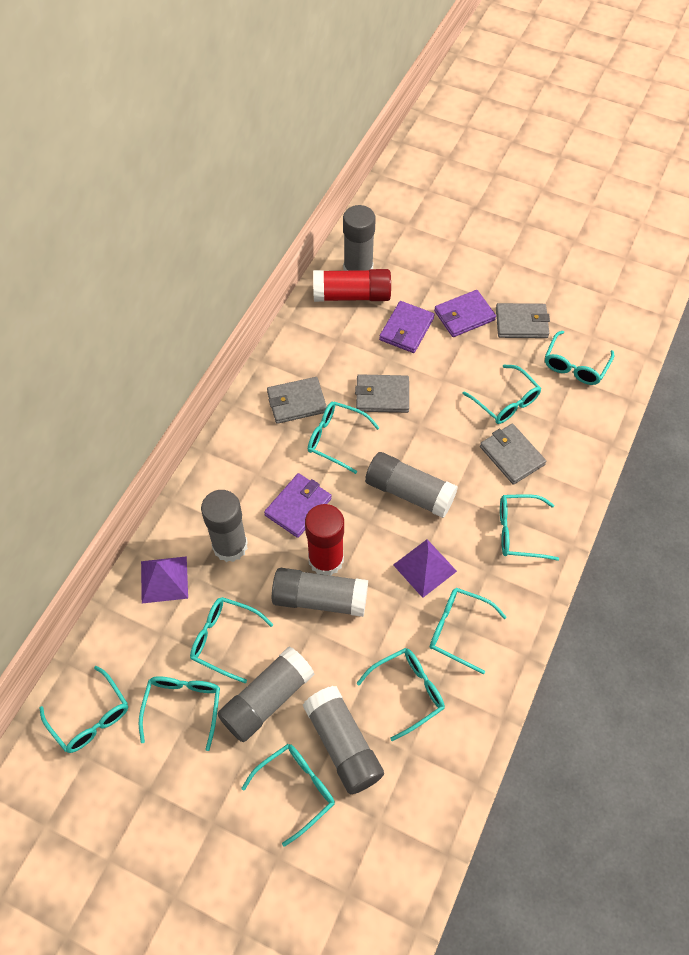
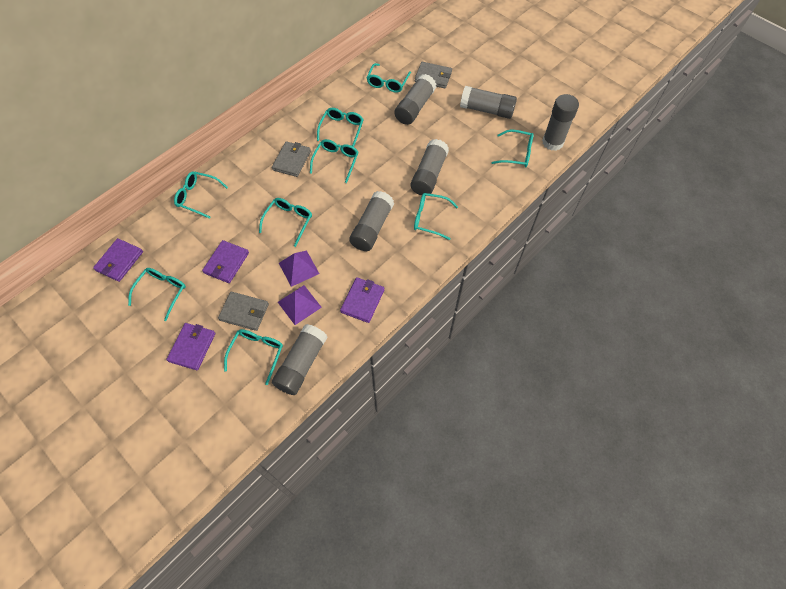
grey wallet: [267,377,327,424] [355,374,409,413] [480,424,546,485] [496,303,550,338] = 4 -> [218,292,269,331] [272,141,311,177] [415,62,452,88] = 3
purple wallet: [264,473,332,538] [379,301,435,353] [434,290,496,337] = 3 -> [93,238,143,282] [166,323,215,370] [202,240,249,283] [340,277,385,323] = 4
red glue stick: [305,504,344,576] [313,269,391,302] = 2 -> none = 0
turquoise glasses: [39,666,128,753] [139,676,220,751] [190,597,273,683] [241,744,335,847] [308,402,379,474] [356,648,445,741] [430,588,507,674] [462,365,541,424] [500,494,559,561] [545,331,614,385] = 10 -> [128,268,186,321] [174,171,228,219] [224,329,283,385] [259,198,312,247] [310,139,359,183] [317,108,364,147] [367,63,411,93] [414,193,458,240] [492,129,534,167] = 9

